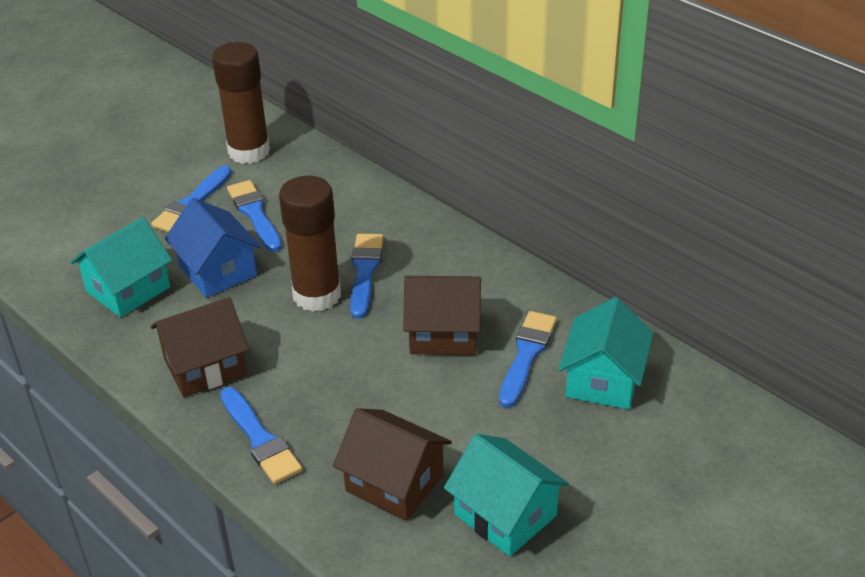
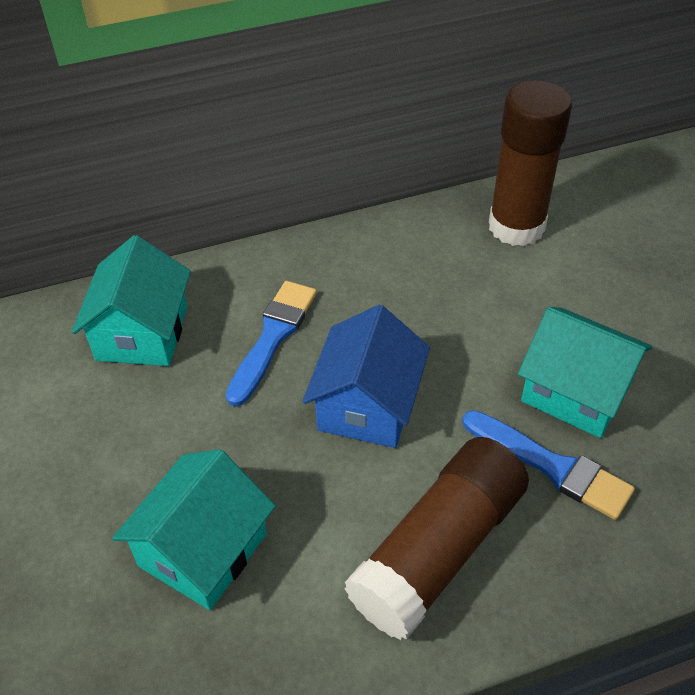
blue brush: [151,165,232,232] [220,387,302,484] [227,180,282,252] [350,234,384,319] [499,311,557,408] = 5 -> [226,281,317,407] [462,410,635,520] = 2
brown house: [151,297,249,397] [333,408,452,521] [403,276,481,355] = 3 -> none = 0

